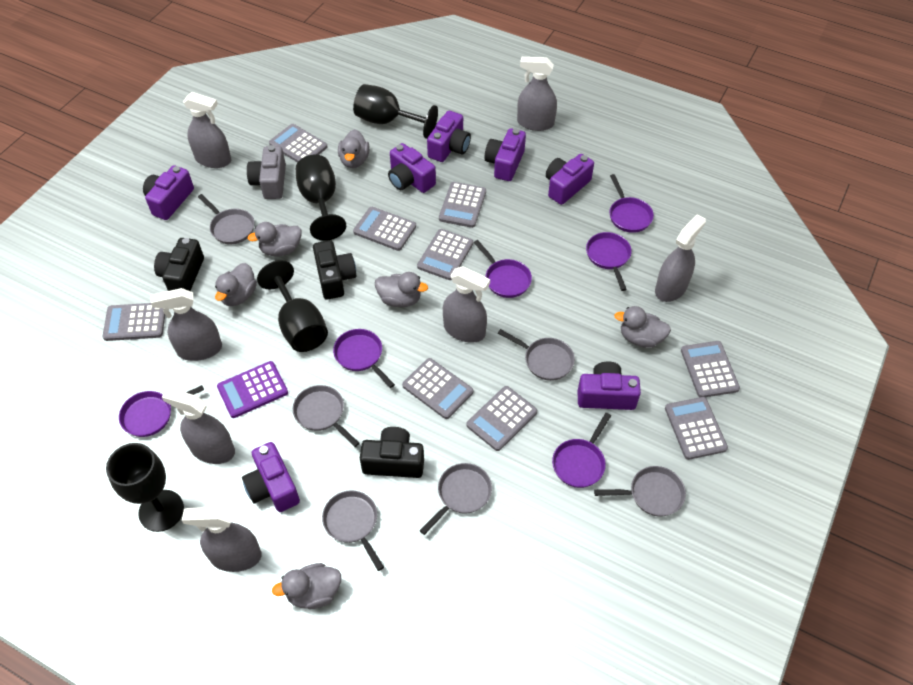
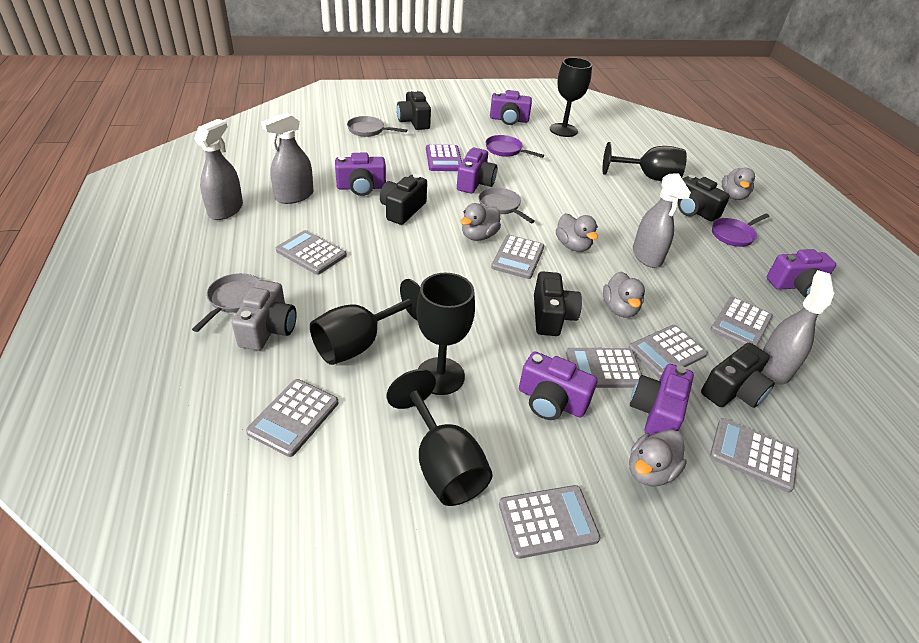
black camera: [154,238,204,291] [313,240,356,300] [360,427,424,478] = 3 -> [380,174,427,225] [397,90,431,130] [534,271,582,336] [678,175,730,222] [701,343,775,408] = 5
black goblet: [106,443,184,532] [257,260,328,352] [296,155,346,241] [353,84,438,139] = 4 -> [310,279,420,365] [387,369,493,506] [416,273,475,395] [550,57,592,137] [602,142,687,181] = 5
grey calculator: [103,303,165,341] [269,124,327,163] [353,207,416,251] [402,358,473,419] [417,229,473,280] [439,182,486,228] [466,386,537,451] [665,397,728,460] [681,341,740,397] = 9 -> [246,379,338,457] [276,230,347,275] [491,235,544,279] [499,485,600,559] [566,348,642,388] [628,325,708,378] [710,297,773,346] [710,418,799,492] = 8
grey duck: [215,263,257,306] [247,222,302,256] [272,563,341,609] [338,129,370,168] [375,272,428,307] [614,306,671,348] = 6 -> [460,203,501,241] [556,213,598,252] [603,272,645,318] [629,429,687,487] [722,168,755,200] = 5
grey pan: [198,194,254,244] [293,385,359,447] [322,490,384,571] [420,463,492,535] [498,329,575,381] [594,466,686,517] = 6 -> [192,273,260,332] [347,116,407,137] [478,187,535,223] = 3
grey spray bottle: [151,288,222,361] [162,388,235,464] [182,507,262,572] [183,92,231,168] [443,266,490,343] [517,57,557,131] [655,214,706,302] = 7 -> [194,119,243,220] [261,112,313,204] [633,174,691,268] [761,270,834,385] = 4
purple camera: [143,165,194,220] [242,442,300,512] [388,143,436,193] [427,111,471,162] [484,128,526,181] [546,154,594,205] [578,361,641,410] = 7 -> [335,153,386,196] [457,148,497,193] [490,90,532,125] [519,351,597,420] [630,364,694,436] [767,249,836,297] = 6
purple pan: [119,385,204,437] [333,329,395,388] [474,240,532,298] [552,413,611,488] [586,232,632,291] [609,174,654,233] = 6 -> [486,135,544,158] [712,213,770,247] = 2

